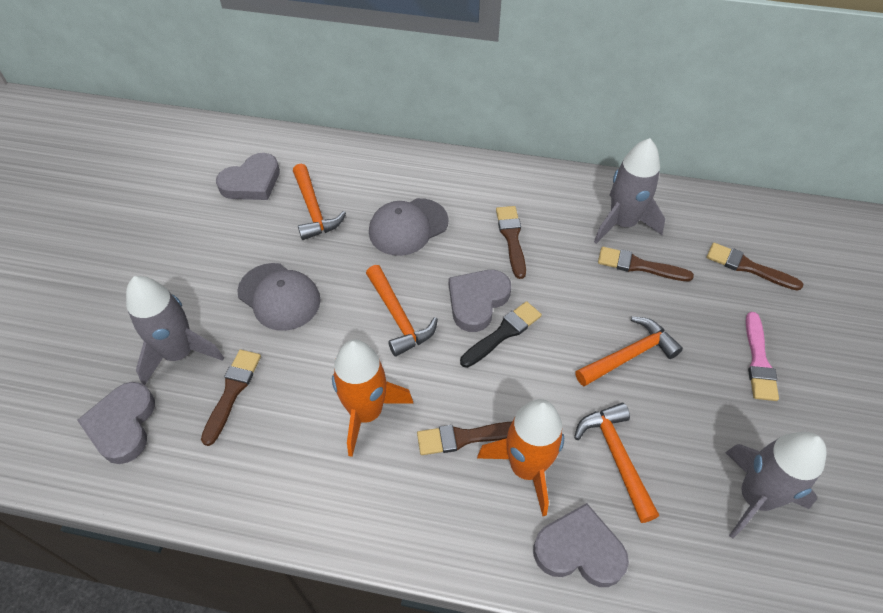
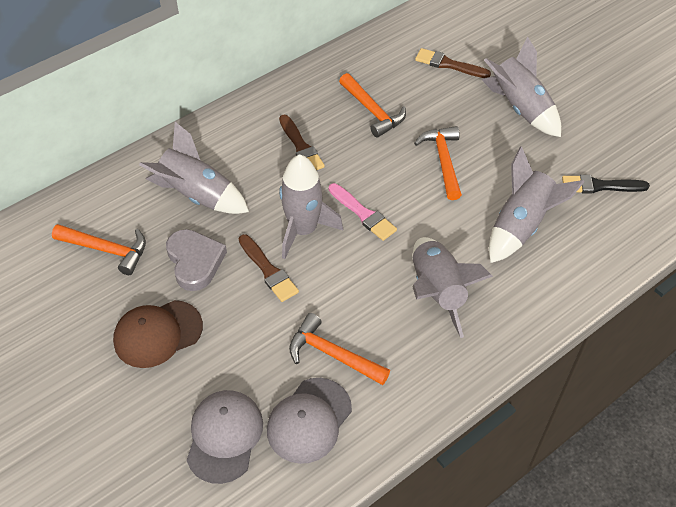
brown brush: [201,349,261,446] [417,422,512,455] [496,206,526,279] [598,247,694,281] [706,243,804,291] = 5 -> [239,234,299,302] [279,115,325,170] [415,48,491,78] = 3
brown cap: none = 0 -> [113,300,203,368] = 1
grey heart: [77,382,155,464] [216,153,280,200] [449,270,511,332] [533,503,629,587] = 4 -> [166,229,227,291] = 1
grey rocket: [126,276,224,385] [594,138,665,244] [725,432,826,538] = 3 -> [139,122,249,214] [279,154,343,259] [413,237,493,338] [481,36,561,137] [489,146,584,263] = 5
orange rocket: [332,340,414,457] [477,399,564,516] = 2 -> none = 0

